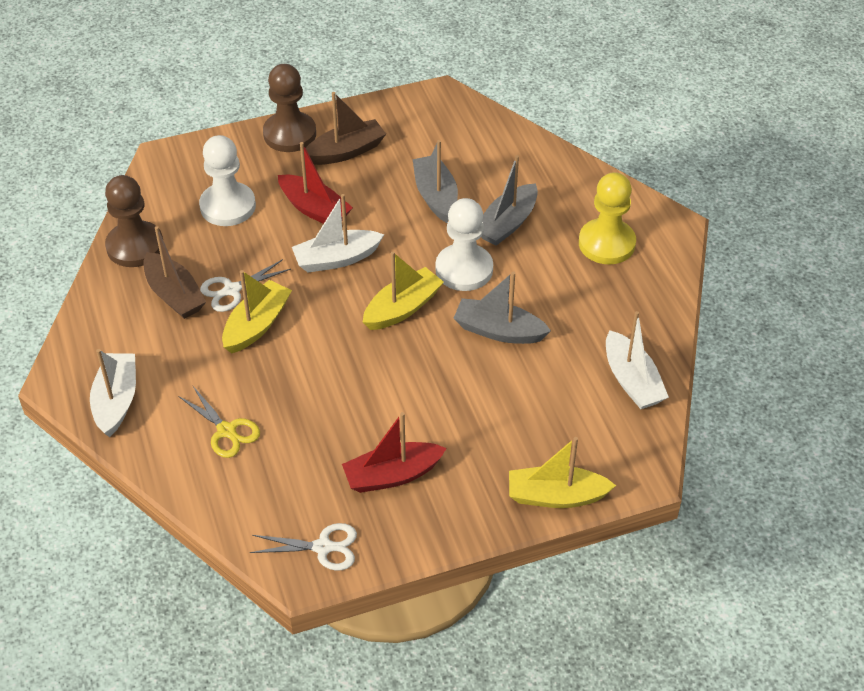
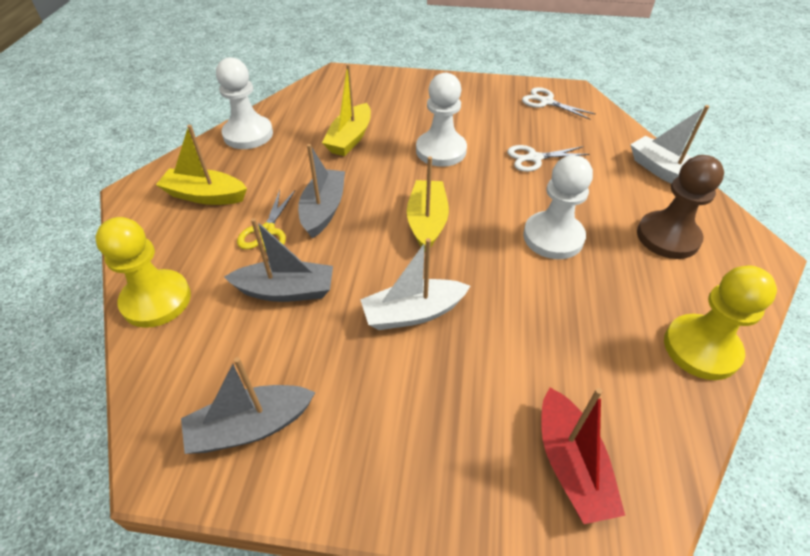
brown boat: [143,226,206,319] [306,92,386,165] = 2 -> none = 0
brown pawn: [105,175,163,267] [263,64,316,152] = 2 -> [637,155,724,259] = 1
red boat: [278,142,353,224] [342,412,447,493] = 2 -> [541,388,625,524] = 1
white boat: [90,349,136,437] [292,194,384,272] [606,311,669,409] = 3 -> [360,238,470,330] [630,105,709,184] = 2
white pawn: [199,135,256,226] [436,198,493,291] = 2 -> [216,57,273,149] [416,73,467,167] [523,155,593,259] = 3
yellow pawn: [579,172,636,264] = 1 -> [95,217,191,328] [664,265,777,380] = 2

